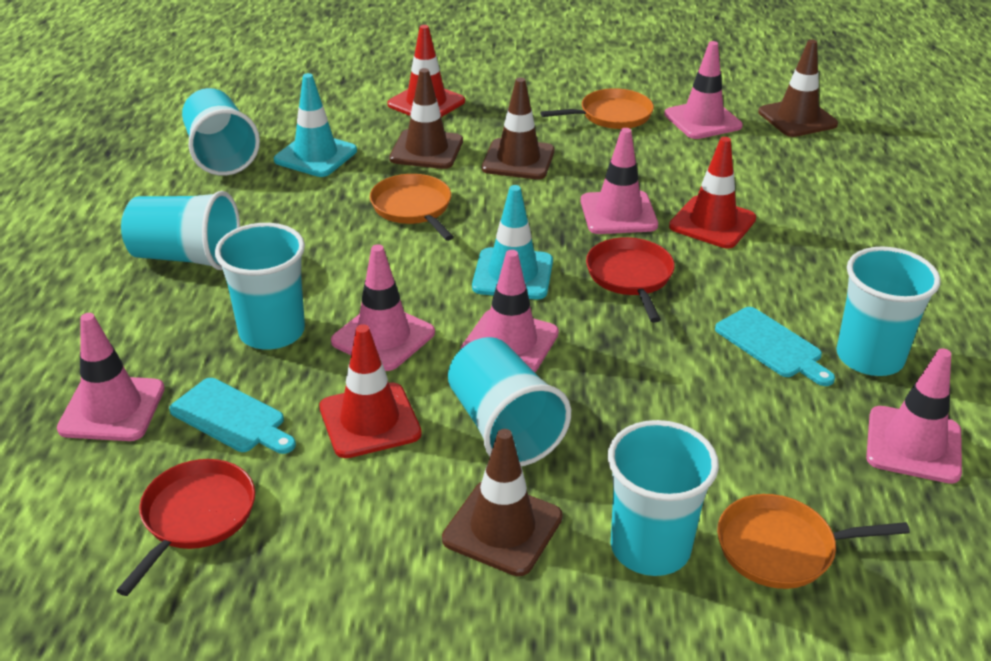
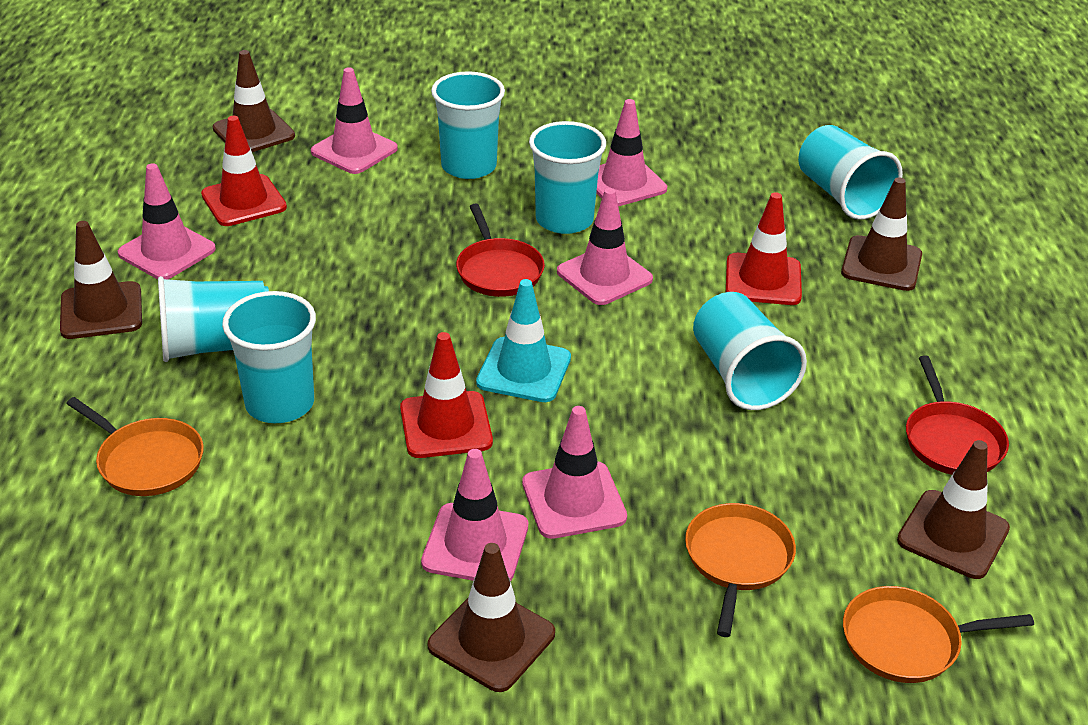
brown traffic cone: [389,68,463,169] [442,429,563,576] [482,77,555,179] [758,39,838,137] = 4 -> [60,221,142,339] [213,50,295,152] [428,543,555,692] [841,177,922,291] [897,440,1010,579] = 5
turquoise cutting board: [169,378,296,454] [715,307,835,386] = 2 -> none = 0
turquoise traffic cone: [274,73,357,177] [472,185,553,299] = 2 -> [476,279,571,402] = 1

